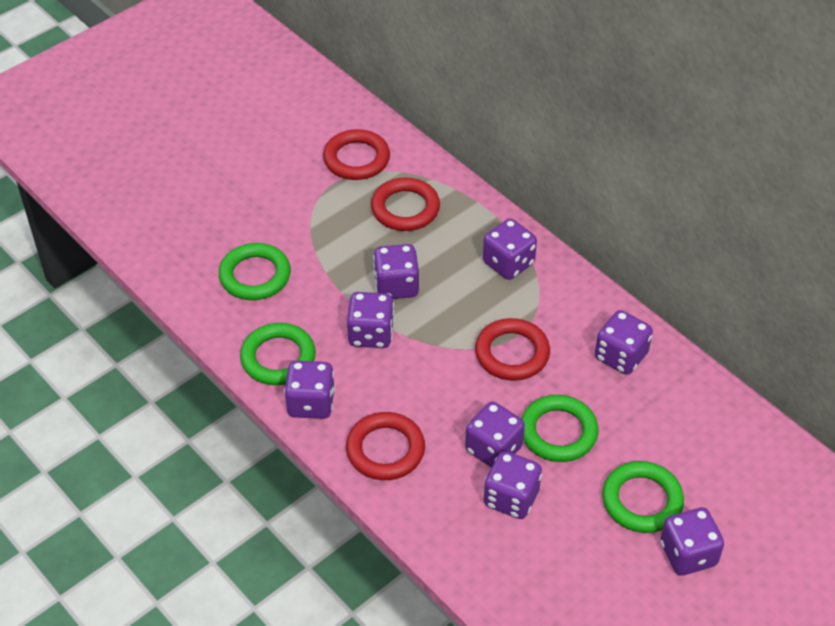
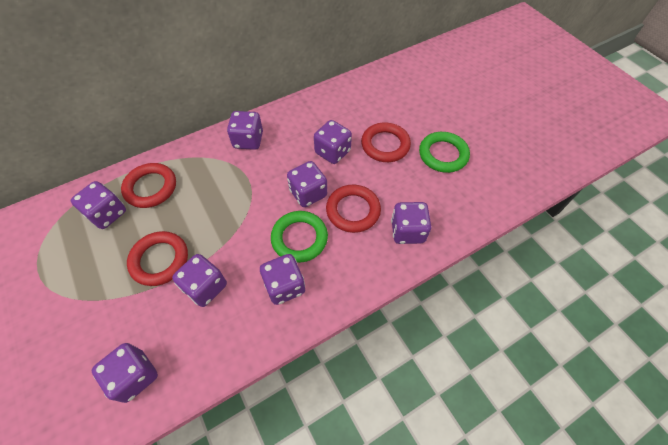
green ring: [219,243,291,300] [240,323,316,385] [521,395,599,462] [602,461,684,533] = 4 -> [271,211,328,263] [419,132,470,173] = 2

